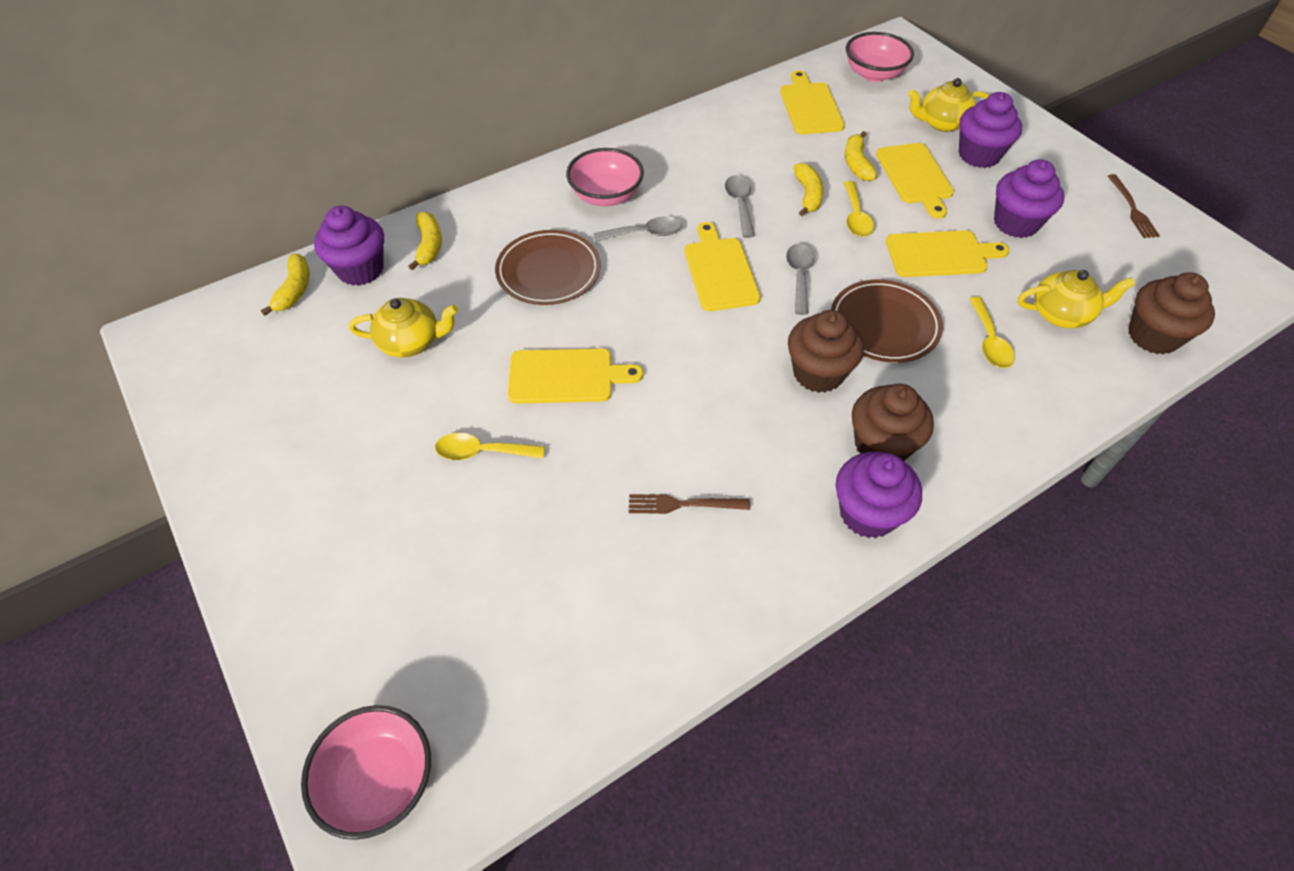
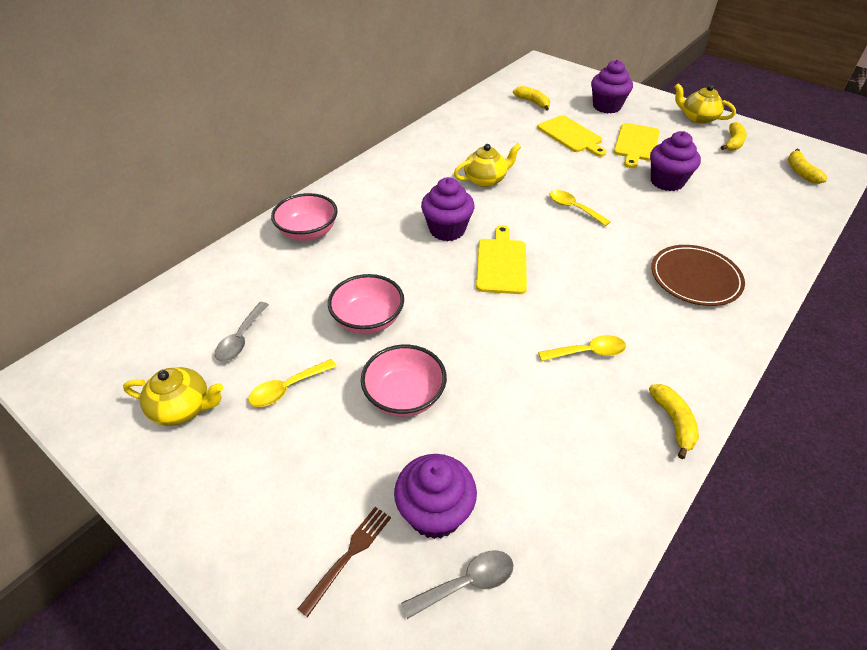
brown cupcake: [788,310,864,393] [852,383,934,461] [1128,272,1215,355] = 3 -> none = 0
brown fork: [629,494,750,514] [1108,174,1160,238] = 2 -> [298,507,391,617] = 1
brown plate: [495,230,601,305] [831,280,943,363] = 2 -> [651,245,745,306] = 1
grey spoon: [593,216,682,242] [725,175,755,238] [786,244,814,315] = 3 -> [215,302,269,362] [401,550,514,619] = 2
yellow cutting board: [508,348,643,404] [685,222,760,311] [780,70,845,134] [876,143,954,219] [886,230,1010,277] = 5 -> [476,225,527,294] [537,115,607,157] [614,123,660,168] = 3

